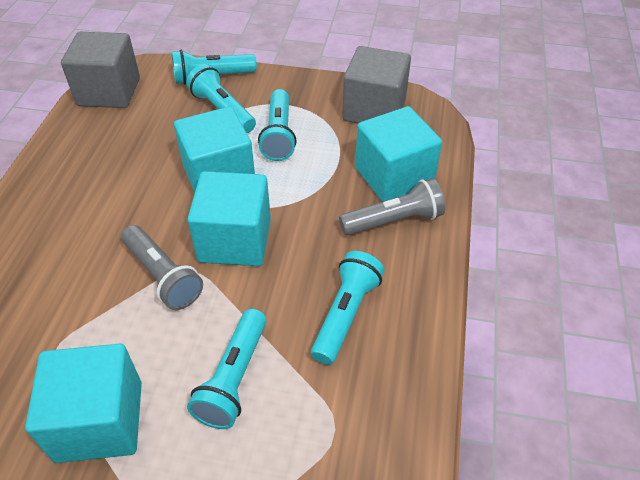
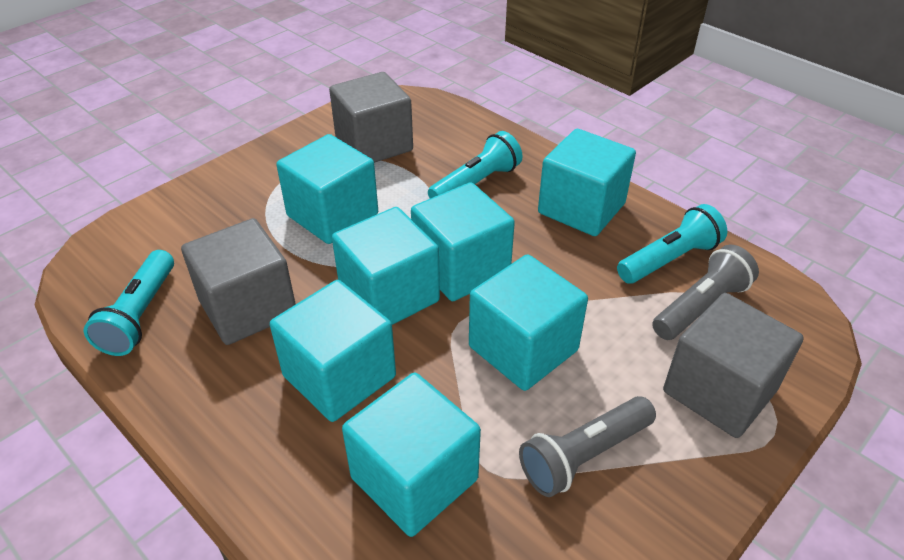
grey cube: [61,32,140,108] [342,46,411,123] = 2 -> [181,218,296,345] [329,72,413,163] [663,293,804,438] = 3
turquoise cube: [25,344,142,463] [174,106,255,193] [188,171,271,266] [355,106,442,202] = 4 -> [270,280,396,422] [277,134,378,244] [332,207,440,325] [342,373,481,537] [411,182,515,301] [469,254,588,391] [538,129,636,236] = 7
turquoise flashlight: [172,50,257,85] [186,64,256,133] [187,309,267,429] [258,89,297,161] [311,251,384,365] = 5 -> [84,250,174,356] [428,131,523,199] [617,204,727,284] = 3

